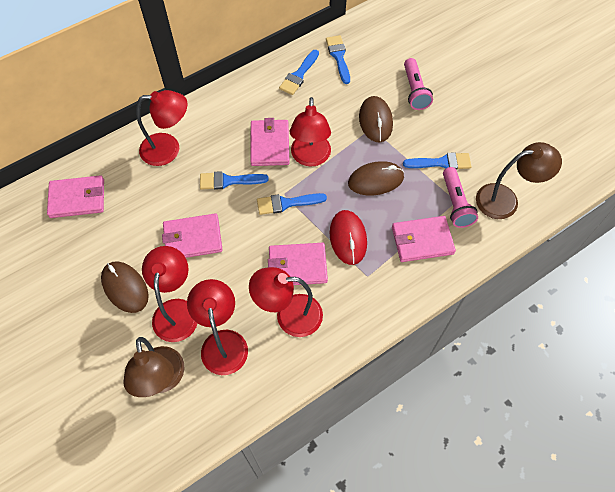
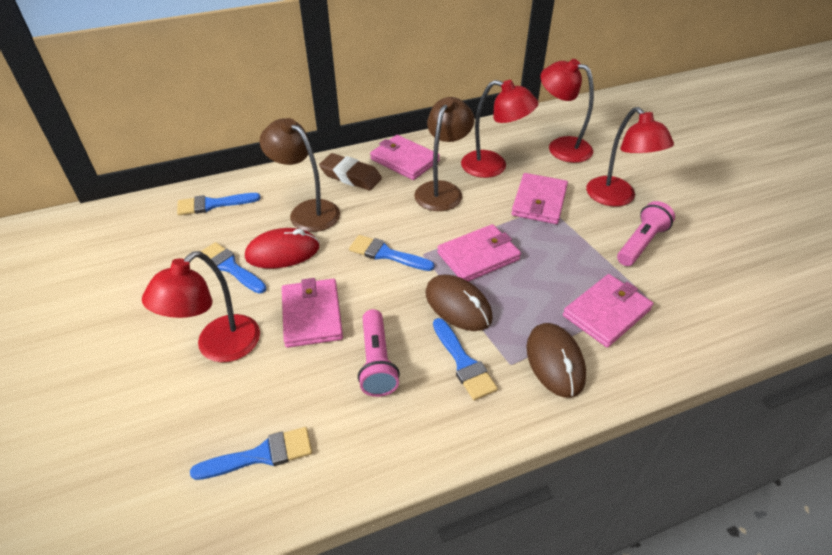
brown eraser: none = 0 -> [319,153,382,191] = 1
brown mouse: [101,261,149,313] [348,161,404,195] [359,96,393,142] = 3 -> [425,274,493,331] [526,323,586,398] = 2
red lamp: [136,90,188,166] [142,246,198,342] [187,279,248,375] [249,267,323,337] [290,97,331,167] = 5 -> [142,251,260,362] [461,80,538,178] [541,59,594,163] [586,107,674,206] = 4

